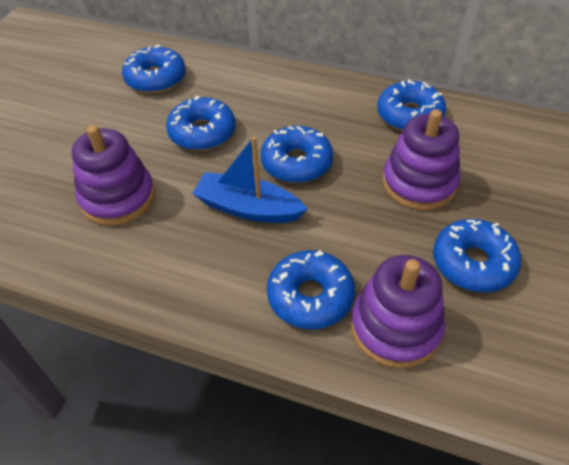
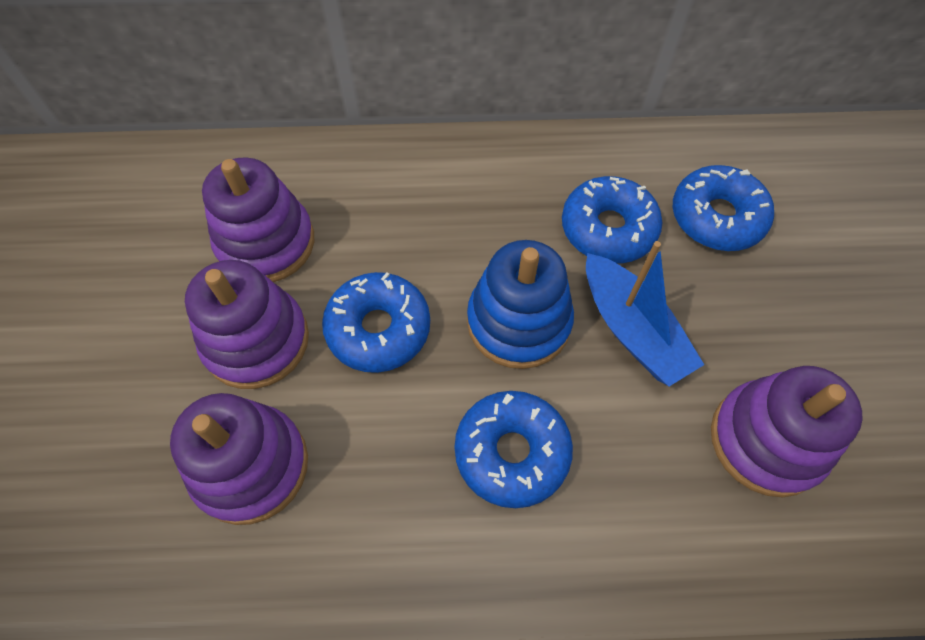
blue donut: [122,45,186,93] [166,96,236,151] [260,126,333,183] [267,250,355,329] [377,79,446,131] [433,219,521,292] = 6 -> [322,272,430,373] [454,391,573,508] [562,176,662,264] [673,165,774,251] = 4
blue stacking toy: none = 0 -> [467,240,574,369] = 1
purple stacking toy: [72,125,155,226] [351,255,445,368] [382,109,460,210] = 3 -> [170,393,308,525] [185,260,309,389] [202,157,314,282] [711,366,863,497] = 4

